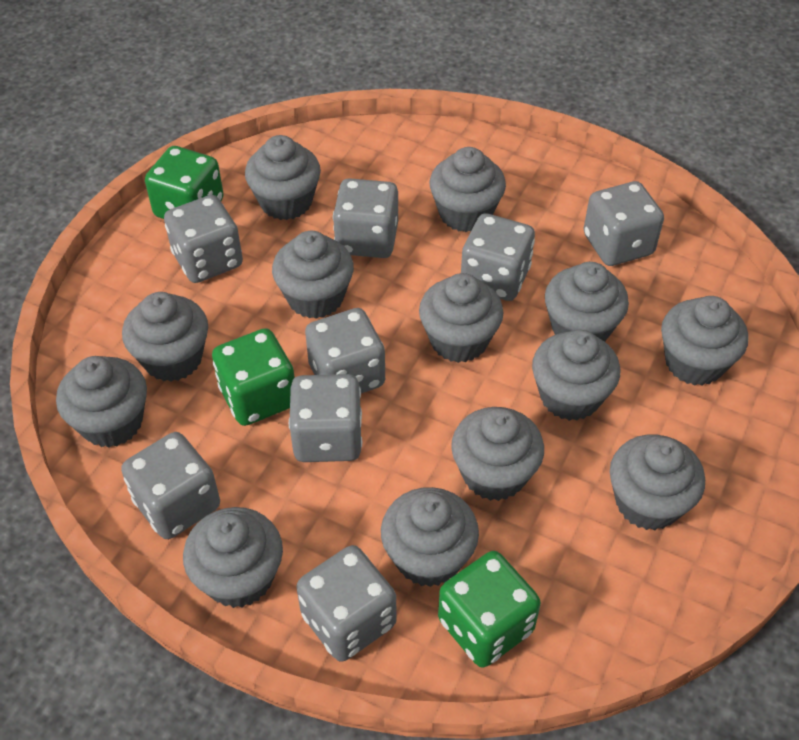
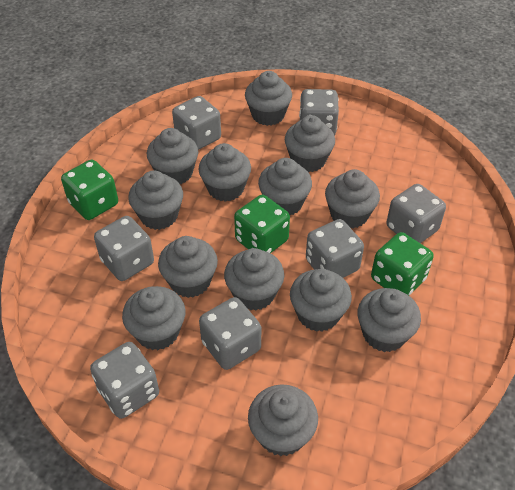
grey dice: [121,432,220,539] [164,195,243,283] [289,374,362,462] [296,545,396,662] [305,308,385,393] [333,178,398,258] [461,213,535,301] [584,181,664,266] = 8 -> [90,342,159,419] [94,216,154,281] [172,96,221,150] [199,297,261,370] [299,89,339,136] [306,219,364,278] [386,184,446,243] = 7

